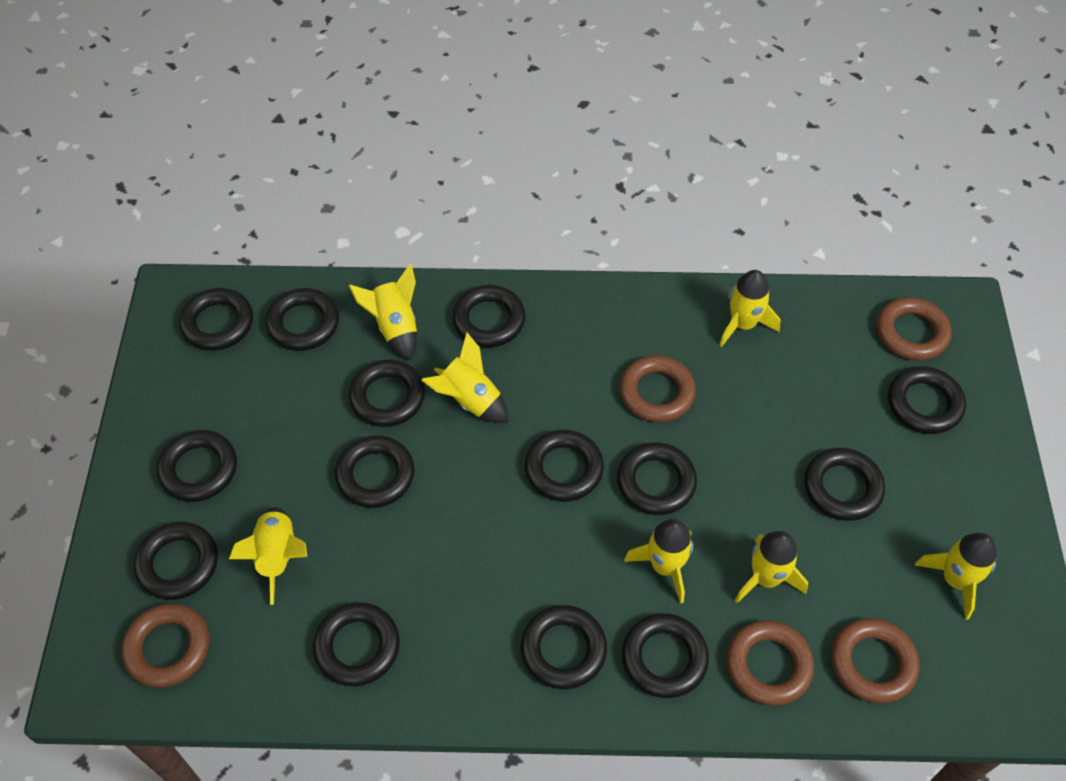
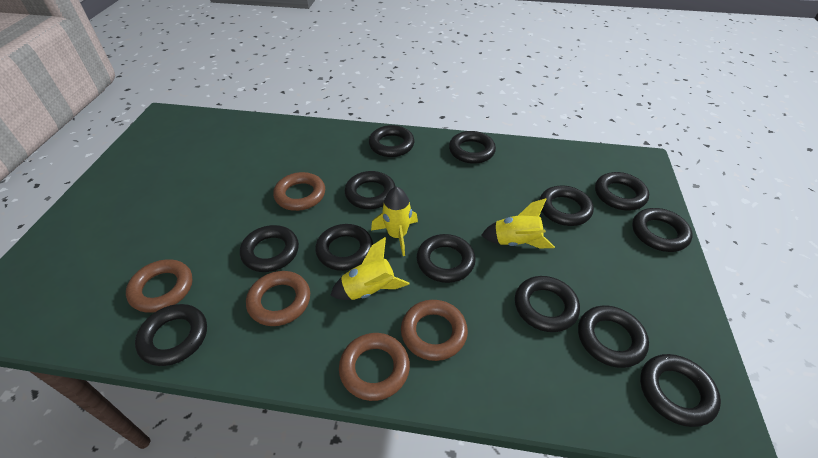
black ring: [134,522,218,600] [157,430,237,502] [179,288,253,351] [265,288,339,351] [313,602,400,686] [335,435,415,508] [348,359,425,427] [452,285,526,347] [521,605,607,689] [524,430,604,502] [617,442,697,515] [622,613,709,698] [804,448,885,521] [888,366,966,434] = 14 -> [135,304,207,366] [240,225,299,272] [315,224,373,271] [345,171,396,209] [369,125,414,157] [417,234,476,283] [449,131,496,164] [515,276,580,332] [539,186,594,226] [578,305,649,368] [595,172,649,210] [632,208,693,252] [640,354,721,427] = 13
yellow rocket: [229,507,307,605] [348,264,417,360] [422,332,508,423] [624,519,693,604] [719,270,780,347] [735,531,808,603] [915,533,997,620] = 7 -> [330,237,410,300] [371,187,418,256] [481,198,555,248] = 3

